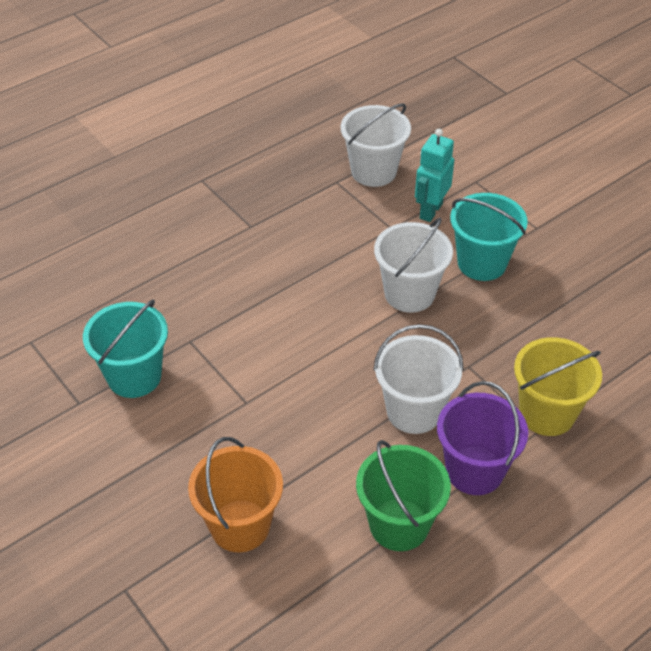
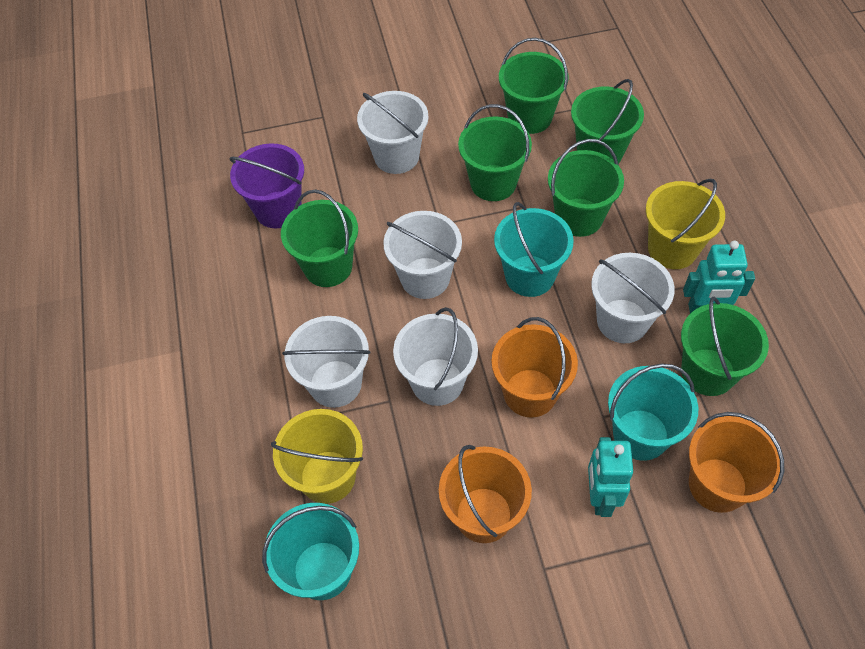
green bucket: [356,440,451,551] = 1 -> [281,189,358,287] [458,104,532,201] [499,38,569,134] [548,139,624,237] [571,79,644,164] [681,297,769,396] = 6
orange bucket: [188,437,283,552] = 1 -> [439,445,532,543] [491,317,578,418] [689,412,784,513] = 3
turquoise bucket: [83,300,168,398] [450,193,528,281] = 2 -> [262,503,359,600] [494,202,574,297] [608,364,698,461] = 3
turquoise robot: [415,129,454,222] = 1 -> [588,437,633,517] [683,241,755,313] = 2
white bucket: [341,103,411,187] [373,324,464,434] [374,218,453,313] = 3 -> [282,316,371,408] [357,91,428,174] [383,211,462,299] [393,307,478,406] [591,253,675,343] = 5
yellow bucket: [514,337,602,436] = 1 -> [271,409,363,504] [646,179,725,269] = 2

